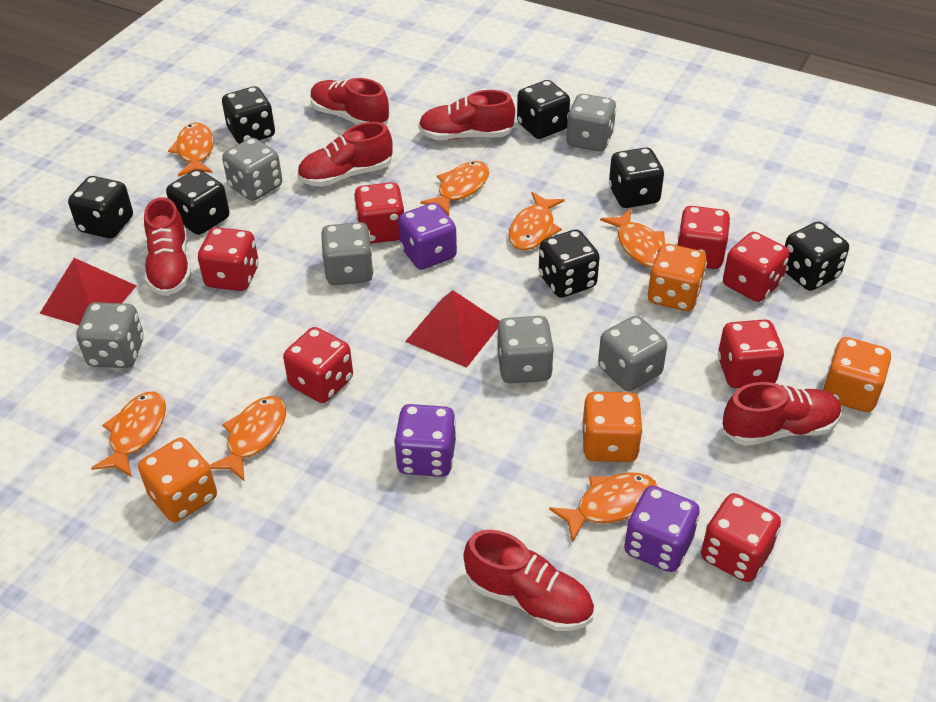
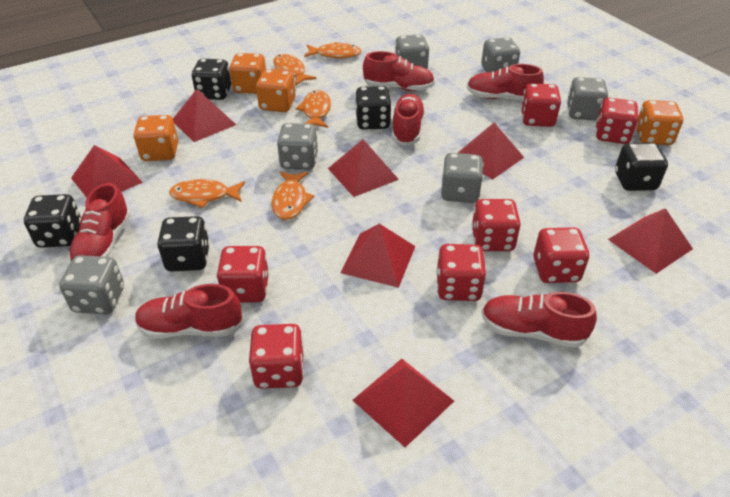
black dice: [68,176,133,238] [166,169,229,235] [222,86,275,144] [517,80,570,139] [539,229,600,298] [609,147,664,208] [785,222,849,291] = 7 -> [24,194,81,248] [157,216,210,271] [191,59,231,100] [355,86,391,130] [615,143,668,191] = 5
orange fish: [91,392,166,477] [168,123,214,177] [210,396,286,482] [420,161,489,216] [509,192,565,250] [549,472,658,543] [600,209,665,268] = 7 -> [169,179,245,208] [271,171,314,220] [273,54,317,86] [296,90,331,128] [304,42,362,59] = 5
purple dice: [394,404,456,477] [398,203,457,270] [624,485,700,572] = 3 -> none = 0
red pyramid: [39,258,137,325] [405,290,500,368] = 2 -> [71,145,143,197] [173,89,236,142] [328,139,399,197] [341,224,415,288] [352,359,454,447] [458,123,524,179] [608,208,693,274] = 7

